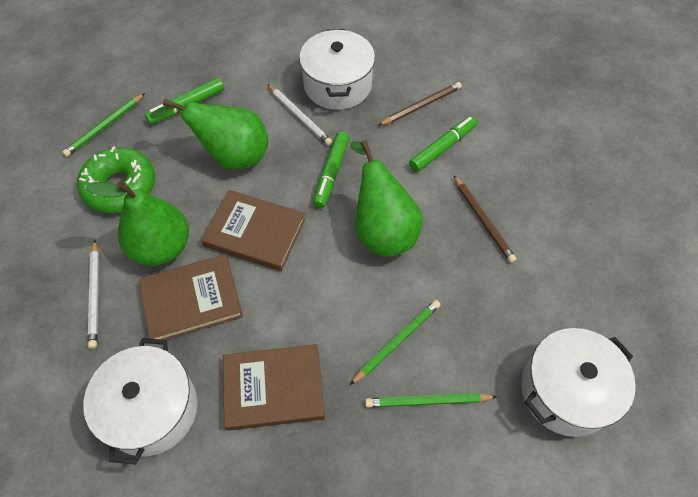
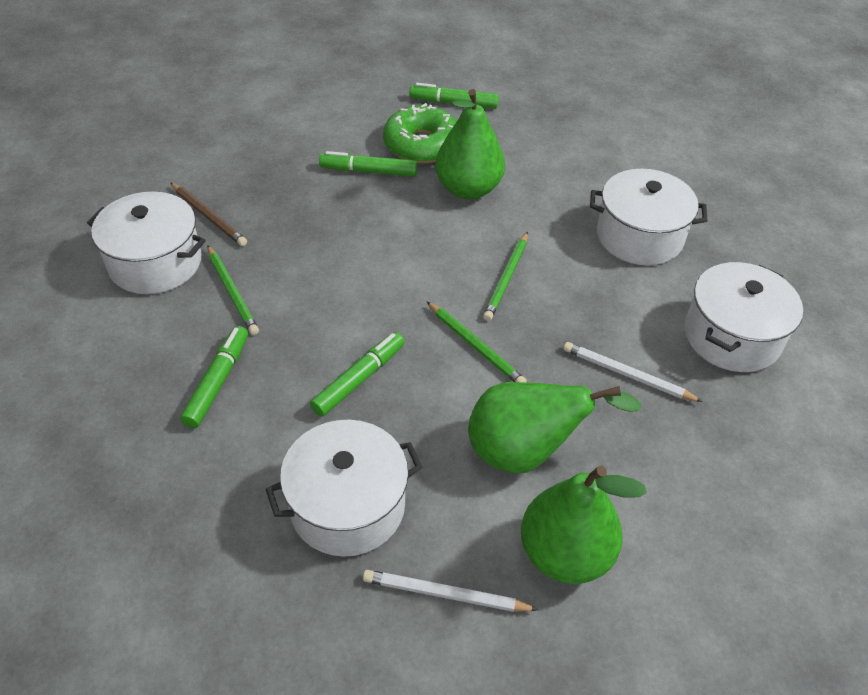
brown book: [139,254,243,340] [201,190,305,271] [223,344,325,431] = 3 -> none = 0
brown pencil: [378,82,462,126] [454,176,516,263] = 2 -> [170,182,247,246] = 1
green marker: [145,78,224,124] [313,131,349,208] [409,116,477,172] = 3 -> [180,326,248,428] [310,332,405,417] [319,151,417,177] [409,83,499,109] = 4
white pot: [83,338,198,465] [299,29,375,110] [521,328,636,437] = 3 -> [87,192,206,294] [266,420,422,557] [590,169,708,265] [685,262,803,372] = 4

